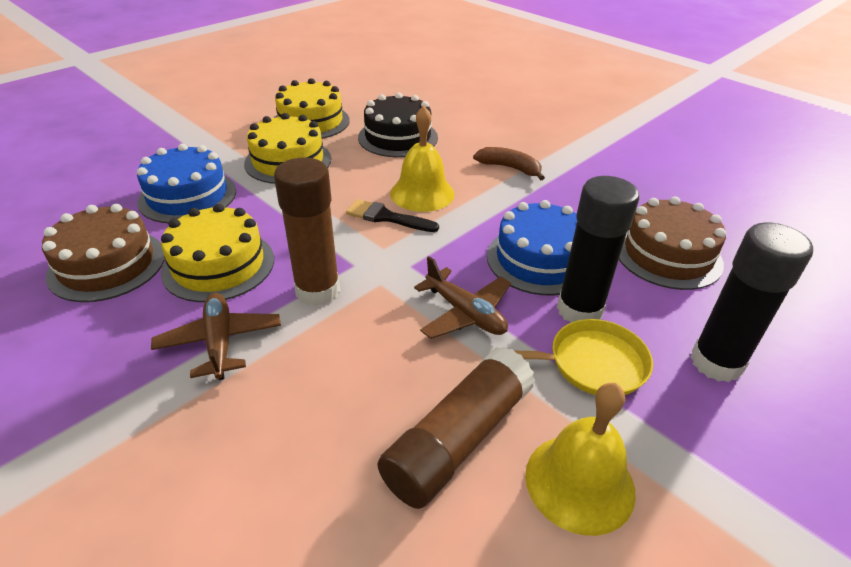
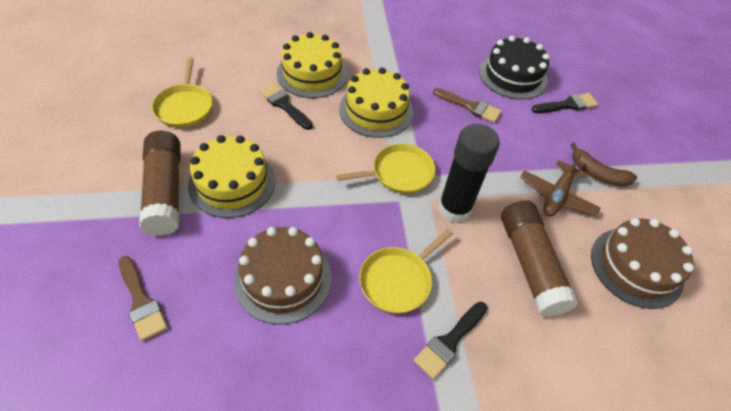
black brush: [346,199,439,232] = 1 -> [259,83,313,130] [414,302,487,379] [532,93,598,113] = 3
black glue stick: [557,176,639,323] [690,222,813,382] = 2 -> [438,124,500,223] = 1
blue cake: [137,143,236,223] [487,200,577,295] = 2 -> none = 0
brown brush: none = 0 -> [119,256,167,341] [433,88,502,123] = 2
brown plane: [151,293,281,380] [414,256,511,339] = 2 -> [520,154,600,217] = 1
yellow bell: [390,106,455,212] [525,382,636,536] = 2 -> none = 0
yellow pan: [515,319,653,395] = 1 -> [152,58,212,128] [336,144,435,194] [359,229,453,314] = 3

